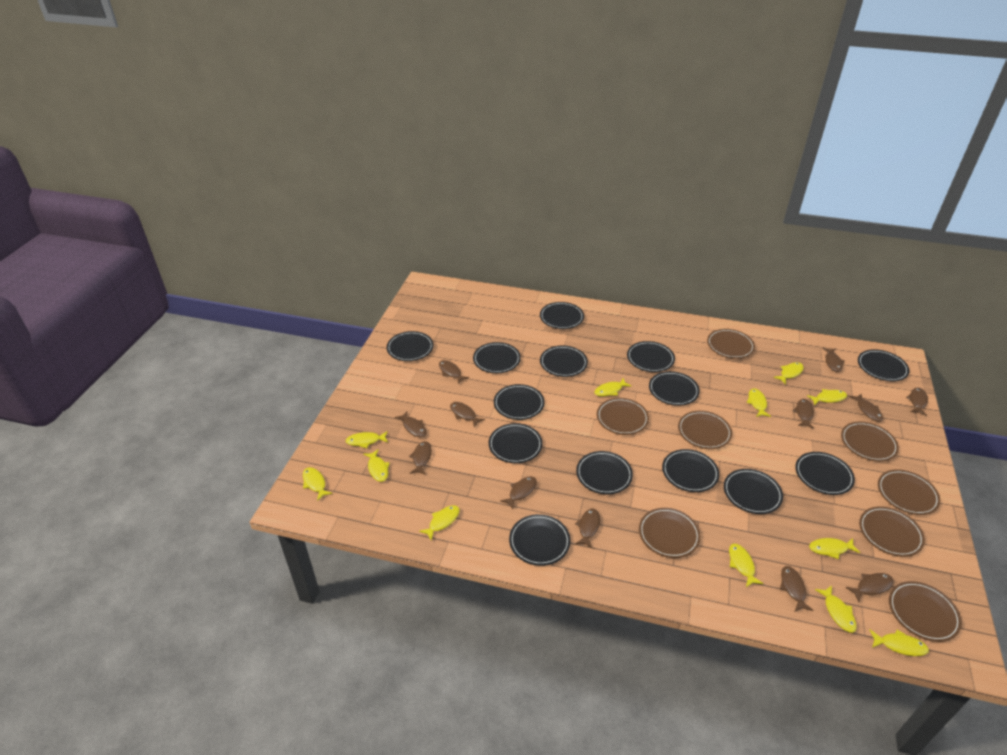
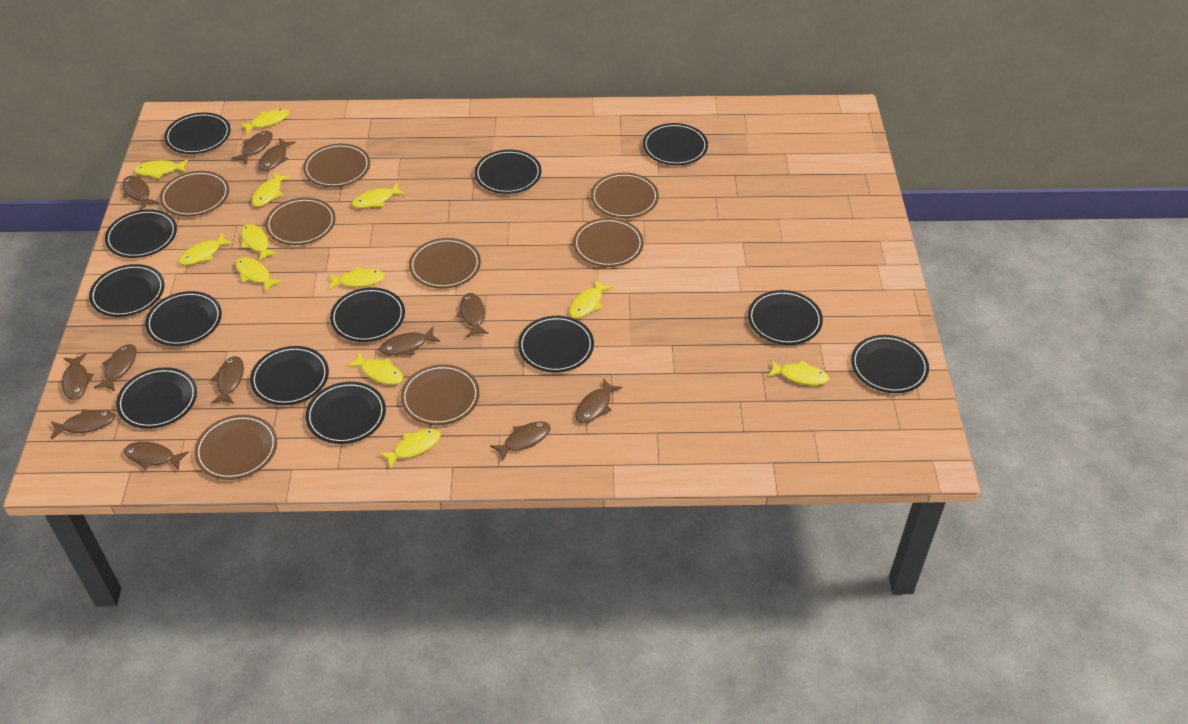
black plate: [387,331,433,361] [473,342,521,373] [489,423,543,463] [494,384,545,420] [509,514,571,566] [540,302,584,329] [540,345,588,377] [576,451,633,494] [627,341,675,372] [649,371,700,406] [662,449,719,492] [724,469,783,514] [795,452,855,495] [858,349,910,381] = 14 -> [89,264,164,317] [105,209,177,258] [116,367,197,429] [145,291,222,346] [164,112,231,154] [250,346,329,405] [306,382,386,444] [330,287,405,342] [475,150,541,194] [518,316,594,372] [643,123,708,165] [748,290,823,345] [851,335,929,393] = 13

